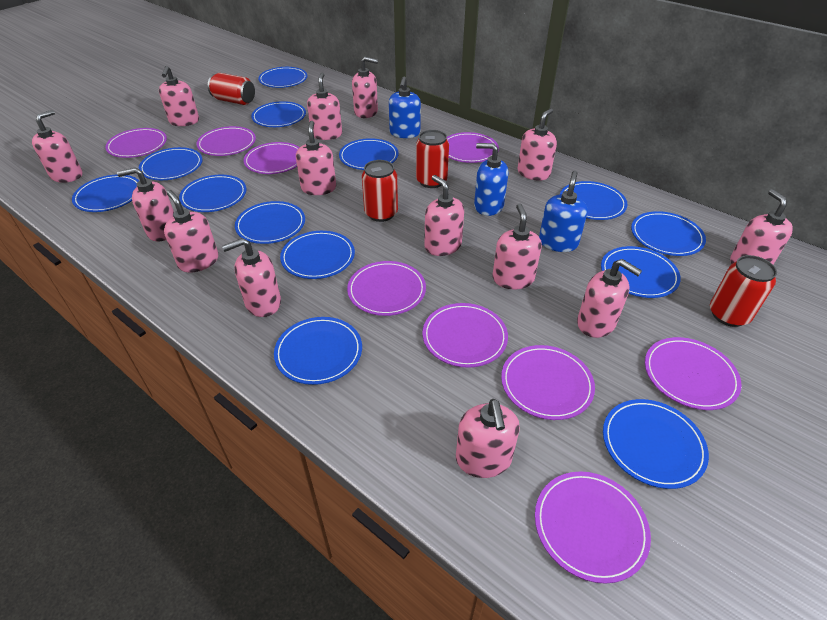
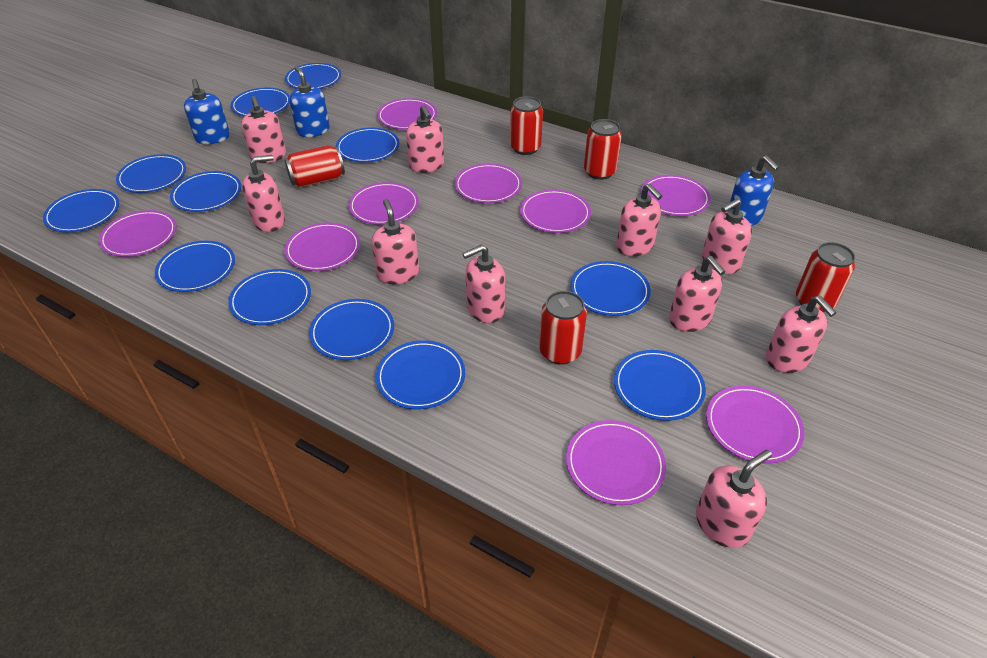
blue plate: [72,175,139,212] [139,147,202,180] [179,175,246,212] [235,201,305,244] [251,101,306,127] [258,67,307,88] [274,317,362,385] [280,231,355,279] [339,138,399,170] [560,181,628,220] [601,246,681,298] [603,399,709,489] [631,211,706,256] = 13 -> [43,189,119,232] [116,154,186,193] [155,241,235,292] [170,171,241,212] [228,269,311,325] [231,88,290,116] [285,63,341,89] [309,299,394,360] [336,127,399,162] [376,340,465,409] [571,261,651,316] [614,350,706,421] = 12
pink soap dispenser: [32,110,82,183] [117,167,174,242] [159,66,199,126] [164,190,218,273] [222,238,281,317] [296,121,336,195] [307,73,342,140] [352,57,378,118] [424,175,464,256] [456,399,520,478] [493,203,542,289] [517,108,557,181] [577,259,642,338] [730,189,793,265] = 14 -> [241,96,286,163] [242,155,285,232] [372,199,419,284] [406,105,444,173] [462,245,505,323] [616,183,662,257] [669,256,725,332] [696,450,772,548] [702,198,752,274] [766,296,836,373] = 10
red can: [208,73,255,105] [362,160,398,222] [416,130,449,188] [710,255,777,327] = 4 -> [284,145,345,188] [510,96,543,155] [539,291,587,365] [584,119,622,180] [796,242,855,312] = 5

